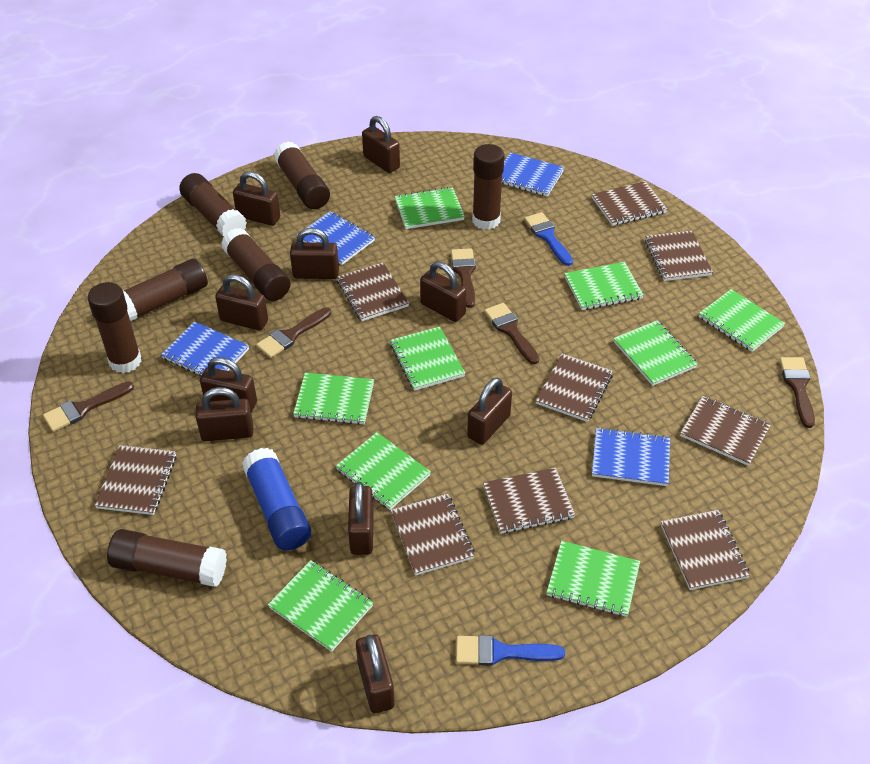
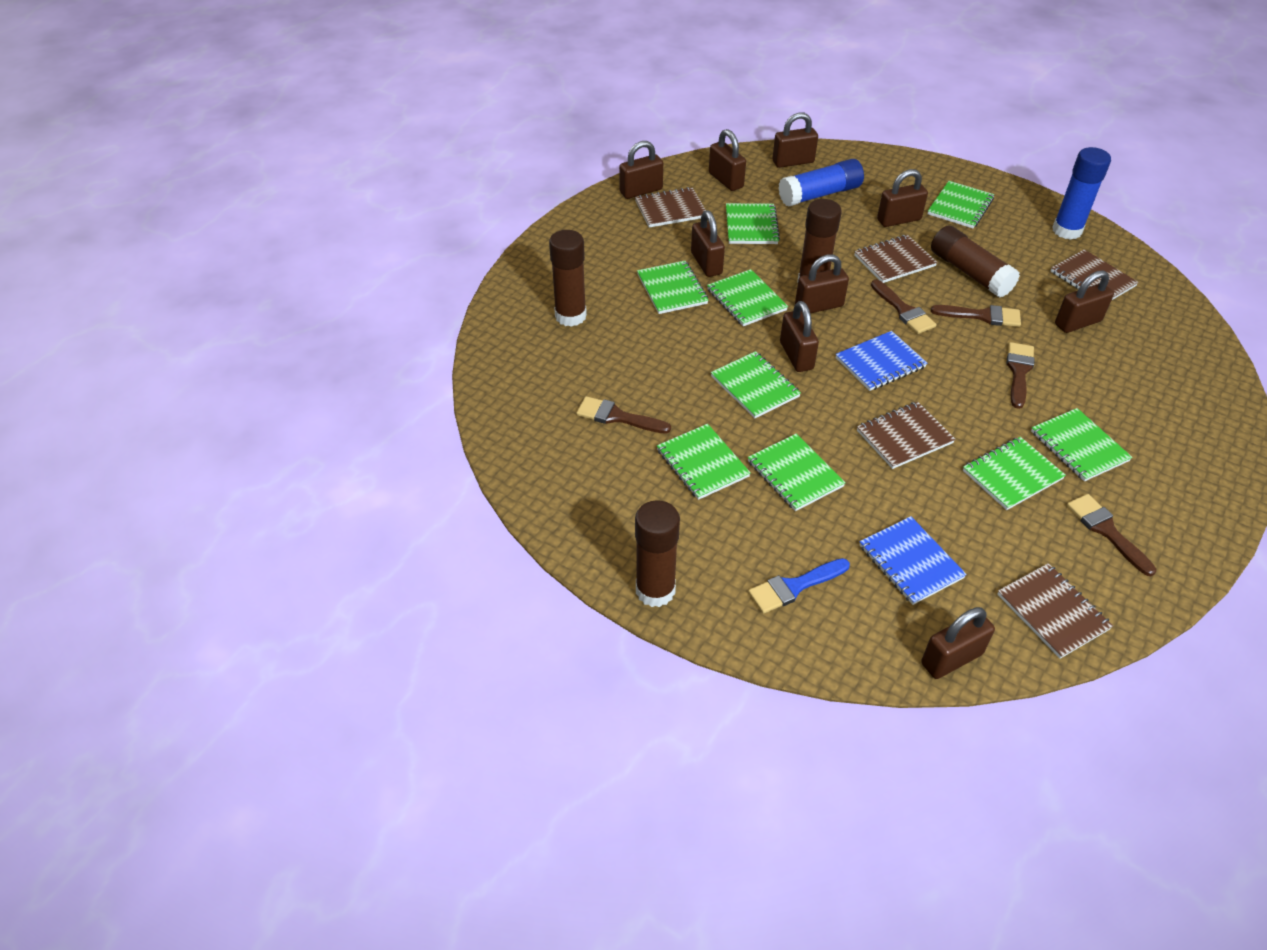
blue brush: [456,635,565,666] [524,212,573,266] = 2 -> [748,558,850,614] = 1
blue glue stick: [242,448,311,550] = 1 -> [778,159,864,206] [1052,147,1111,240] = 2
blue notebook: [161,321,249,376] [296,211,375,265] [502,152,564,197] [592,427,670,486] = 4 -> [835,331,927,391] [859,516,967,605] = 2
brown glue stick: [88,282,141,373] [107,529,227,587] [123,258,208,321] [179,173,247,236] [221,228,291,301] [274,141,330,209] [472,144,505,230] = 7 -> [549,230,587,327] [635,500,680,607] [797,199,842,283] [931,226,1020,298] = 4
brown notebook: [94,445,176,515] [337,263,409,321] [391,494,475,576] [483,468,575,534] [535,353,613,422] [592,181,667,226] [645,231,713,281] [661,510,750,590] [680,396,771,466] = 9 -> [635,187,706,228] [854,235,938,283] [857,402,956,469] [997,563,1113,659] [1051,249,1138,300] = 5
brown padlock: [195,387,253,441] [200,357,257,412] [215,274,268,331] [233,171,280,226] [290,228,339,279] [348,482,374,555] [356,634,395,713] [362,116,400,173] [420,262,467,322] [467,377,512,445] = 10 -> [619,141,663,199] [691,210,725,277] [709,129,746,191] [772,112,818,168] [780,301,819,372] [795,254,849,313] [877,169,928,227] [921,607,995,679] [1055,271,1114,333] = 9

